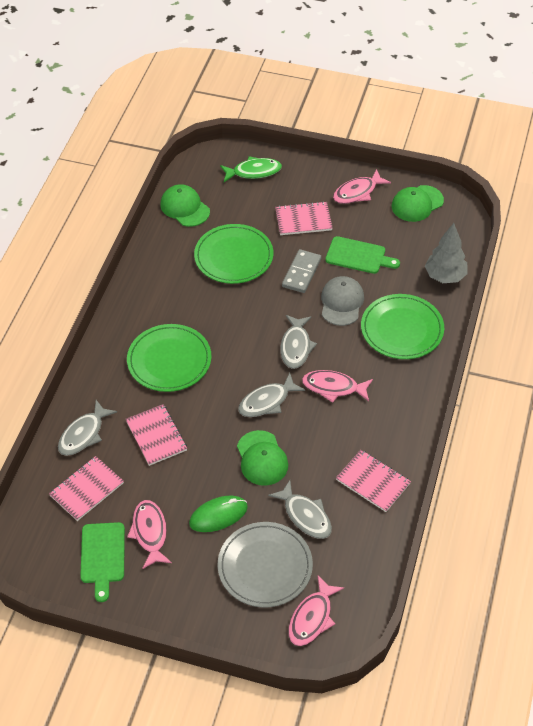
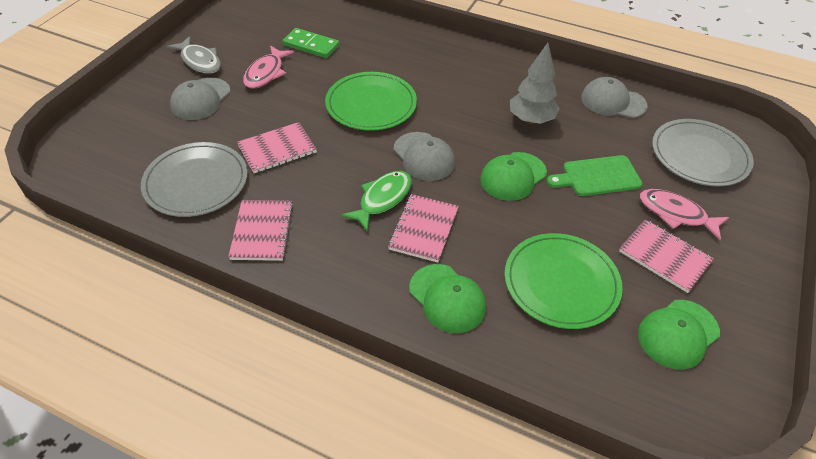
green cutting board: [80,522,125,602] [325,236,400,274] = 2 -> [547,155,643,196] = 1
green domino: none = 0 -> [283,28,339,58] = 1
green mouse: [189,496,248,532] = 1 -> none = 0
green plate: [127,324,212,392] [194,224,273,284] [361,294,444,359] = 3 -> [325,72,417,131] [505,233,623,329] = 2
grey cap: [321,276,364,326] = 1 -> [170,78,230,120] [394,132,455,181] [581,77,648,118] = 3
grey domino: [282,249,321,293] = 1 -> none = 0
grey fish: [58,400,117,456] [238,373,305,417] [268,480,332,539] [280,315,317,369] = 4 -> [167,36,221,74] = 1
grey plate: [218,522,313,608] = 1 -> [141,142,247,217] [652,119,754,186] = 2
pink fish: [127,500,172,569] [288,576,344,646] [302,370,373,403] [333,169,391,204] = 4 -> [243,45,294,89] [640,189,729,240] = 2

